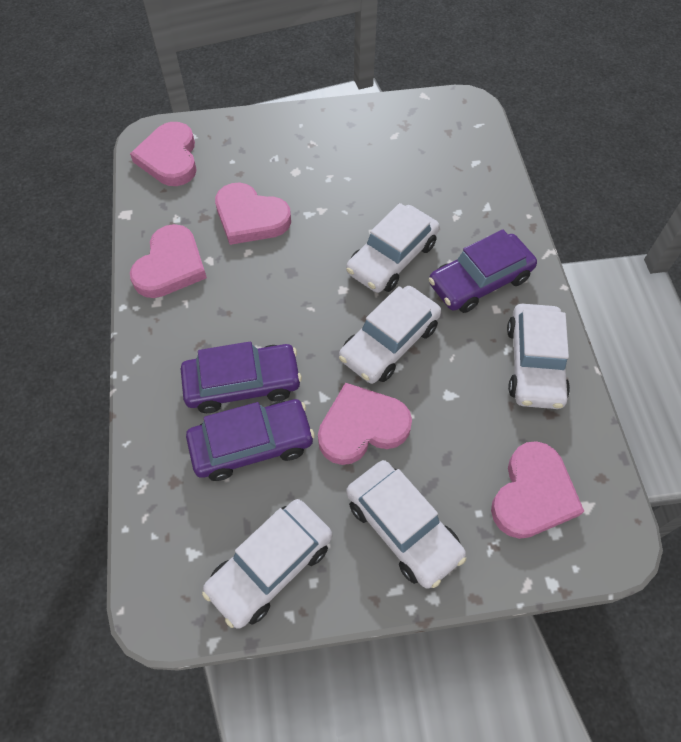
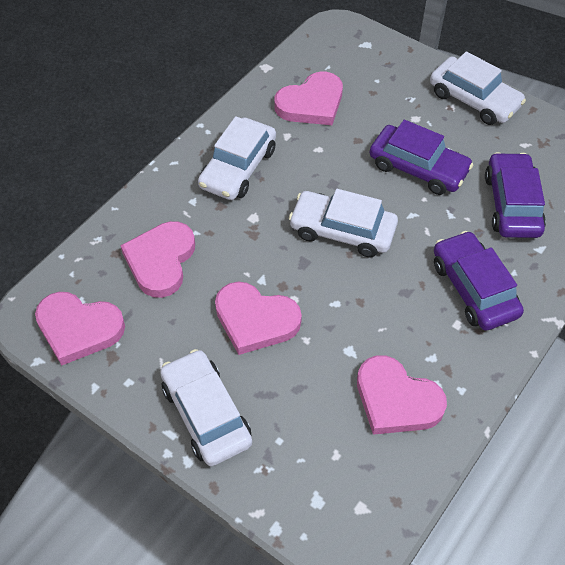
white car: [202,499,332,629] [339,286,441,384] [346,203,440,293] [346,460,466,589] [507,304,570,409] = 5 -> [160,349,252,466] [198,116,276,200] [289,189,398,258] [430,51,526,125] = 4

